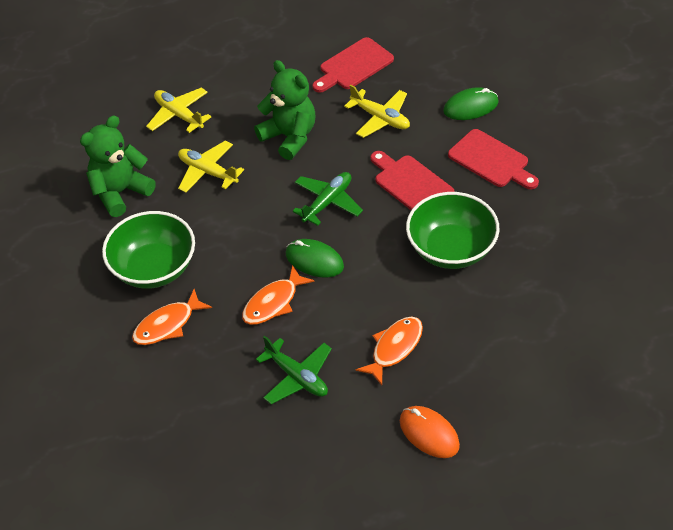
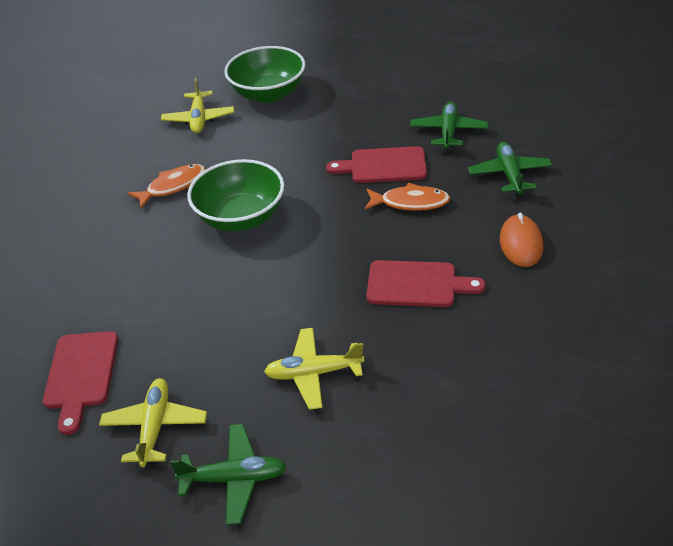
green mouse: [286,239,344,278] [443,87,499,120] = 2 -> none = 0
green plane: [256,336,332,404] [293,172,363,226] = 2 -> [170,424,287,525] [410,102,488,150] [468,142,552,196] = 3
green teddy bear: [80,115,156,217] [254,60,315,160] = 2 -> none = 0
orange fish: [132,289,212,345] [242,265,314,325] [356,317,423,385] = 3 -> [128,164,206,209] [365,183,450,211] = 2

